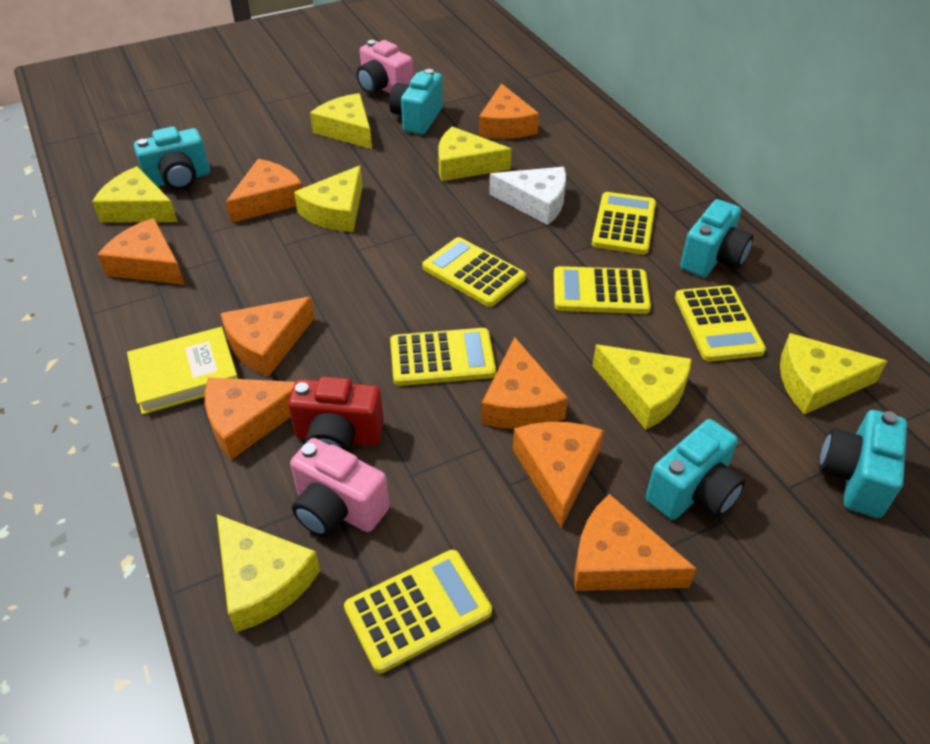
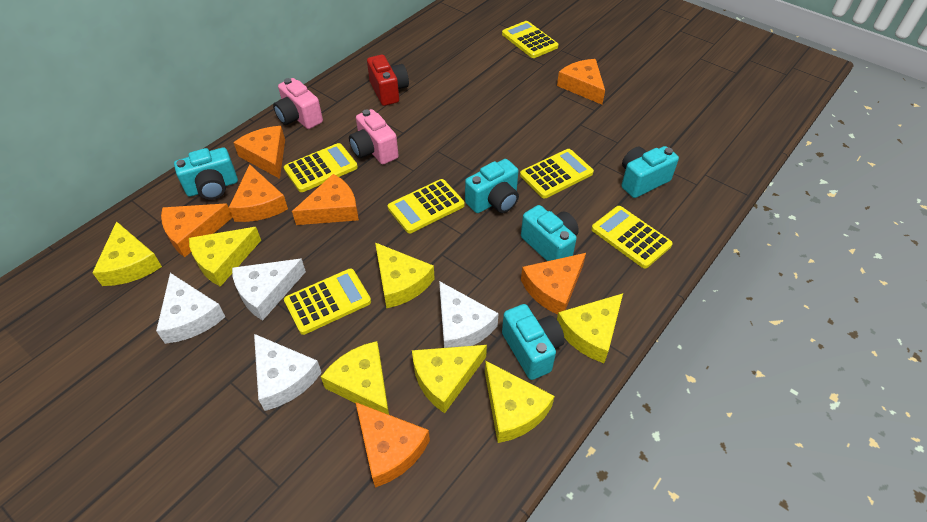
orange cheese: [97,218,185,285] [205,377,295,460] [220,297,315,377] [226,159,303,223] [479,83,539,139] [481,337,568,429] [513,422,604,527] [574,494,697,591] = 8 -> [161,204,233,257] [229,164,288,222] [233,126,285,179] [292,174,359,225] [356,402,430,488] [521,253,586,314] [557,59,605,105] = 7
white cheese: [489,167,566,225] = 1 -> [156,273,225,344] [232,258,306,321] [254,334,322,411] [439,281,499,348] = 4
yellow book: [127,327,238,415] = 1 -> none = 0

